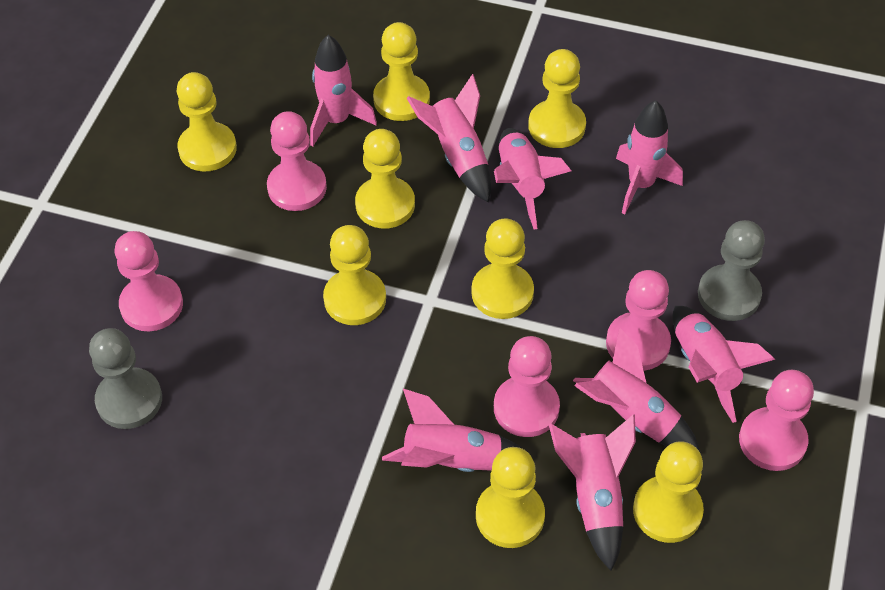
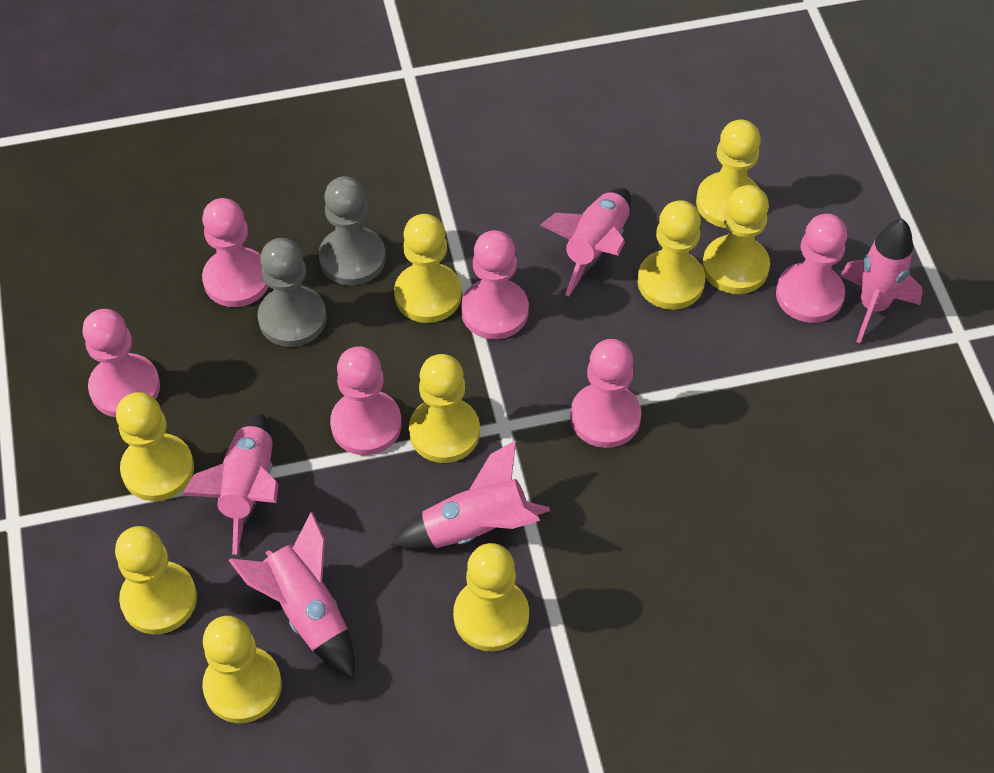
pink pawn: [115,231,183,331] [267,111,327,211] [494,336,560,437] [606,270,671,371] [739,370,814,471] = 5 -> [82,309,160,417] [202,198,269,307] [330,346,402,455] [461,230,529,339] [570,339,642,448] [776,214,848,323] = 6
pink rocket: [310,35,377,146] [382,389,533,472] [407,74,491,203] [494,128,571,230] [549,414,636,571] [573,327,700,452] [616,100,683,214] [672,306,775,423] = 8 -> [182,413,278,555] [229,512,355,679] [391,440,550,550] [540,188,631,296] [840,219,923,343] = 5
yellow pawn: [177,72,237,172] [323,225,386,325] [355,129,415,229] [373,22,430,121] [471,218,534,319] [476,447,545,548] [528,49,586,148] [633,441,704,543] = 8 -> [115,526,197,634] [116,392,194,501] [202,616,282,723] [394,214,462,323] [409,354,480,463] [453,543,529,651] [637,200,705,310] [696,119,761,228] [702,185,770,294] = 9

